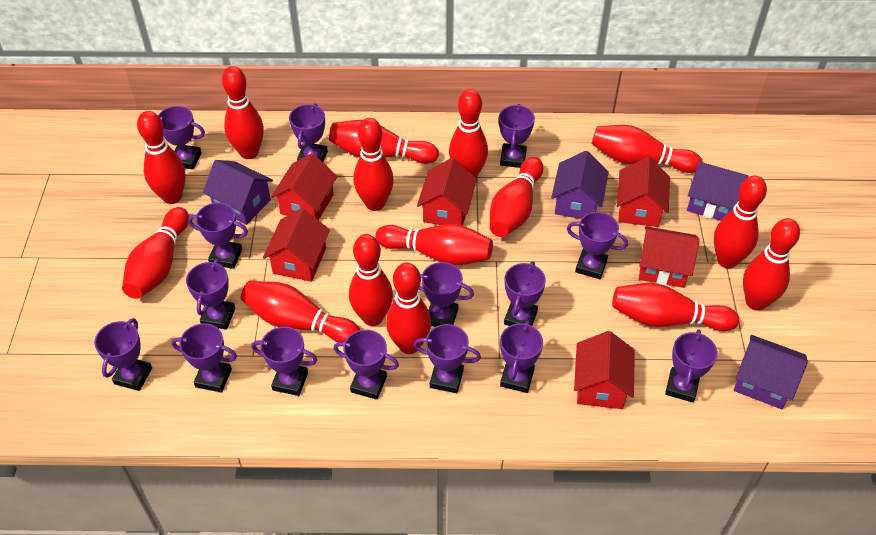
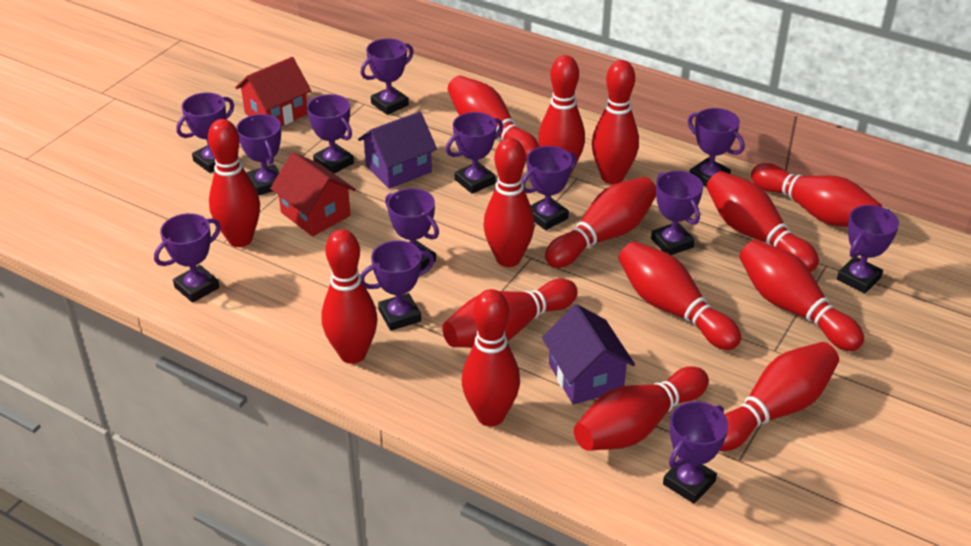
purple house: [203,160,273,225] [551,151,609,219] [687,162,748,221] [734,335,808,409] = 4 -> [358,112,437,189] [542,304,635,405] = 2
purple trophy: [94,318,152,391] [158,106,205,170] [171,323,237,393] [186,260,235,330] [188,202,248,269] [251,327,317,396] [289,104,328,162] [333,330,399,400] [414,324,481,393] [418,262,474,327] [499,104,535,168] [500,320,543,393] [504,261,546,326] [567,212,628,279] [665,329,718,402] = 15 -> [154,213,221,303] [176,92,234,173] [236,114,281,196] [307,94,354,174] [360,240,434,331] [361,38,414,115] [385,188,439,270] [446,112,503,194] [522,146,577,230] [651,171,703,255] [663,401,728,504] [688,108,744,186] [837,205,899,294] = 13
red house: [263,208,330,282] [271,153,338,220] [417,158,477,226] [574,331,635,409] [617,157,670,227] [639,226,700,288] = 6 -> [235,57,311,126] [270,152,356,236] = 2

